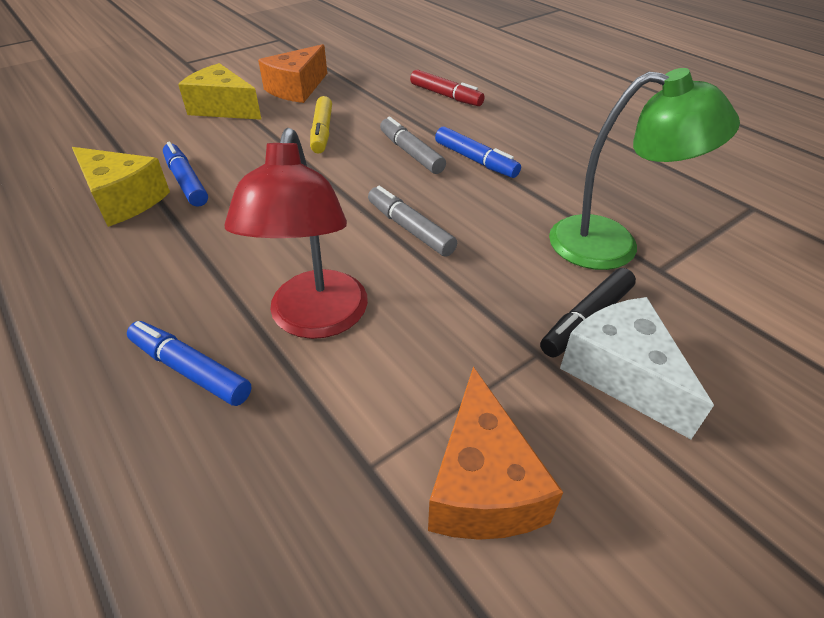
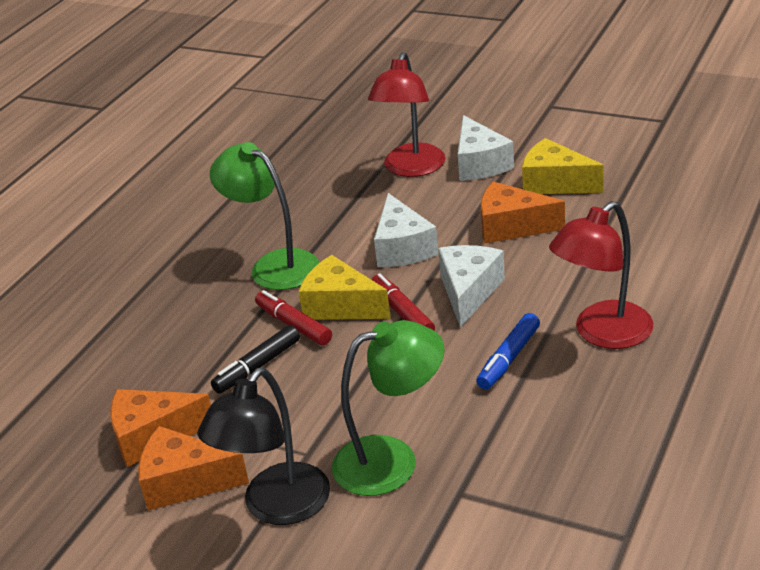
black lamp: none = 0 -> [197,367,330,525] = 1
blue marker: [127,321,251,406] [163,142,208,207] [435,126,521,178] = 3 -> [476,313,540,390] = 1
green lamp: [549,68,740,270] = 1 -> [210,142,319,290] [332,320,444,496] = 2
grey marker: [368,186,457,257] [380,116,446,174] = 2 -> none = 0
orange cheese: [258,44,327,103] [428,367,563,540] = 2 -> [110,389,211,467] [138,426,249,511] [481,182,565,244] = 3
red lamp: [225,128,368,339] = 1 -> [368,52,445,177] [549,201,653,349] = 2
red marker: [410,69,485,106] = 1 -> [255,290,332,345] [371,273,435,330] = 2
white cheese: [560,297,714,439] = 1 -> [374,193,439,267] [438,245,505,328] [458,115,514,181] = 3
yellow marker: [310,96,332,153] = 1 -> none = 0

